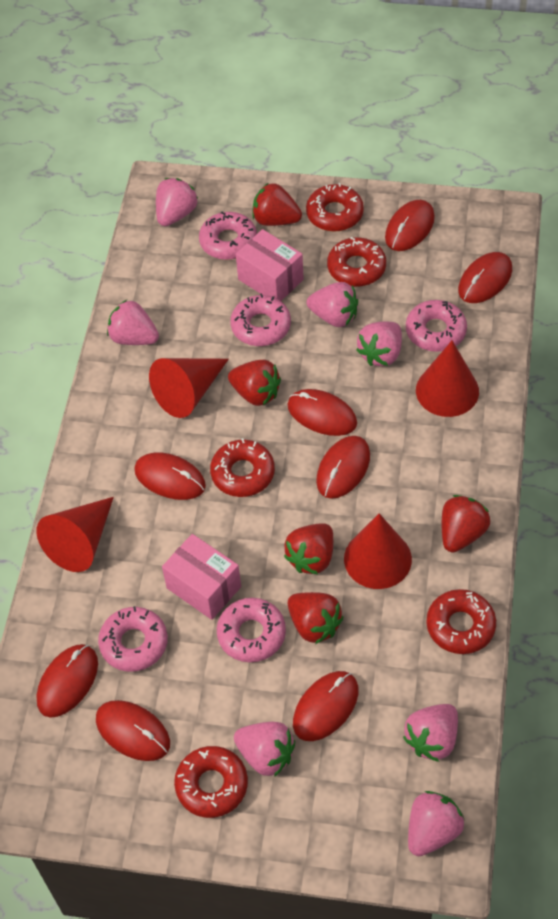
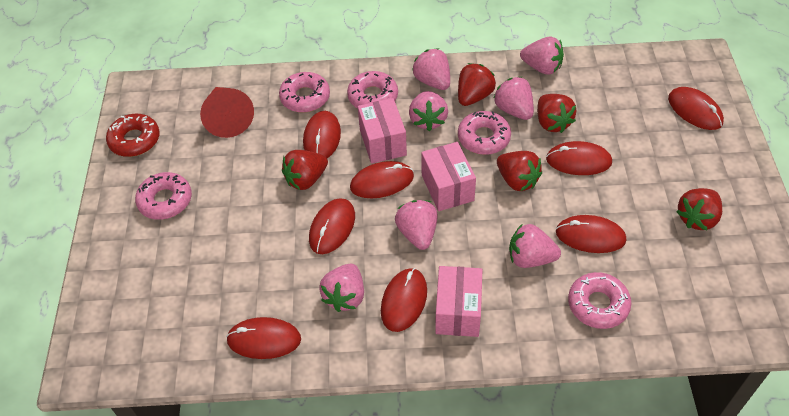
pink box: [162,534,241,620] [236,229,304,301] = 2 -> [358,98,407,164] [421,142,476,211] [435,266,482,337] = 3
red cone: [36,497,114,572] [149,358,229,418] [344,513,412,589] [416,341,479,417] = 4 -> [200,87,254,138] = 1
red donut: [174,746,248,818] [210,438,275,497] [306,183,364,232] [327,237,386,287] [426,589,496,654] = 5 -> [106,114,160,157] = 1

